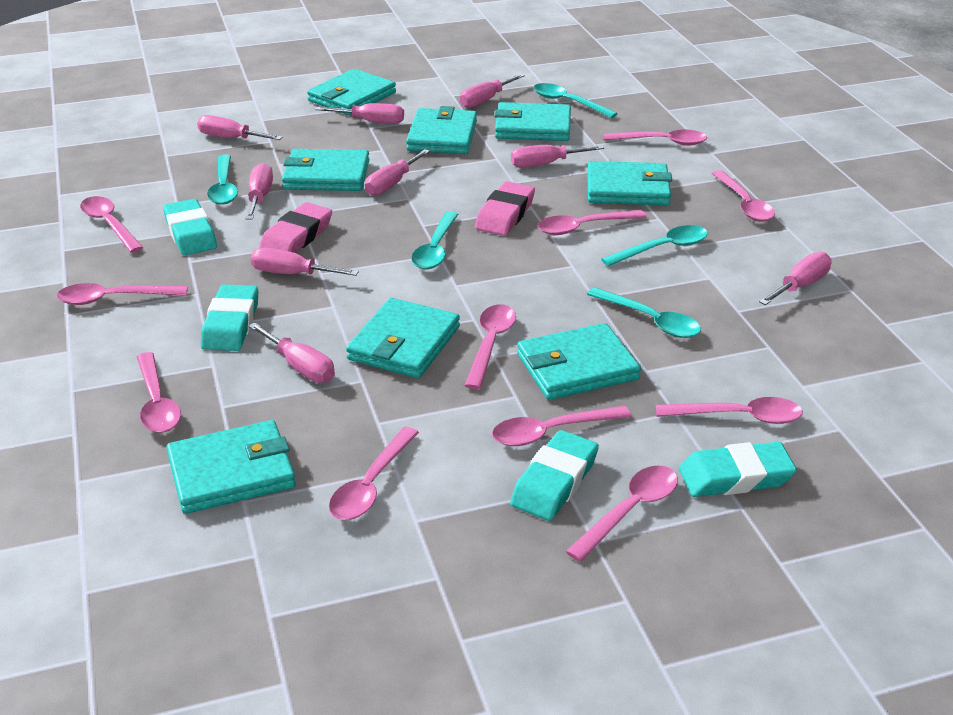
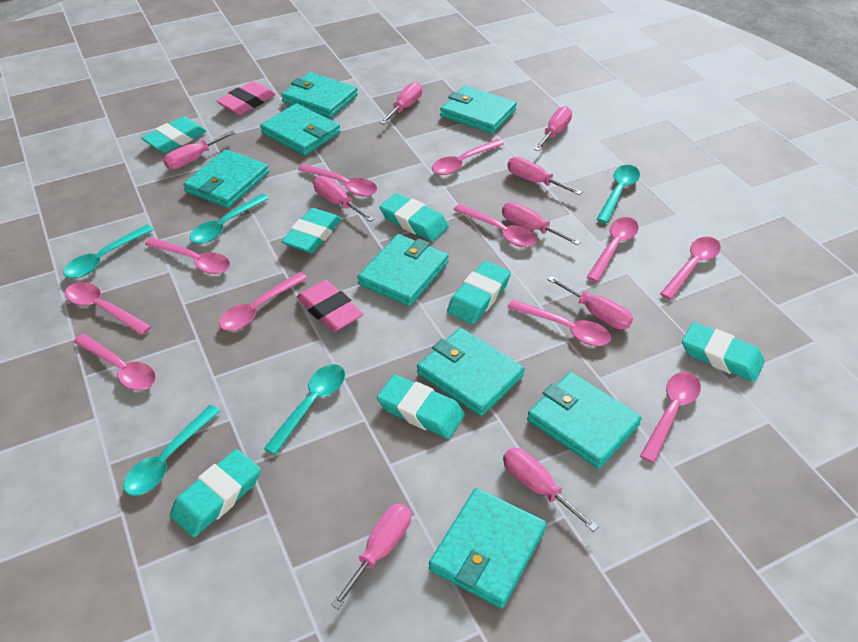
turquoise eraser: [163,199,217,255] [201,284,258,351] [510,430,599,521] [679,442,797,497] = 4 -> [141,117,207,153] [170,449,261,537] [281,208,341,253] [377,375,465,439] [379,193,449,241] [447,261,511,324] [682,322,765,382] = 7

